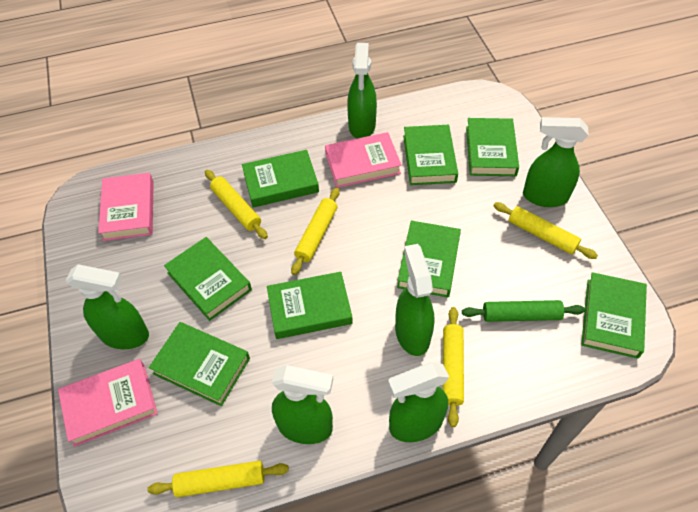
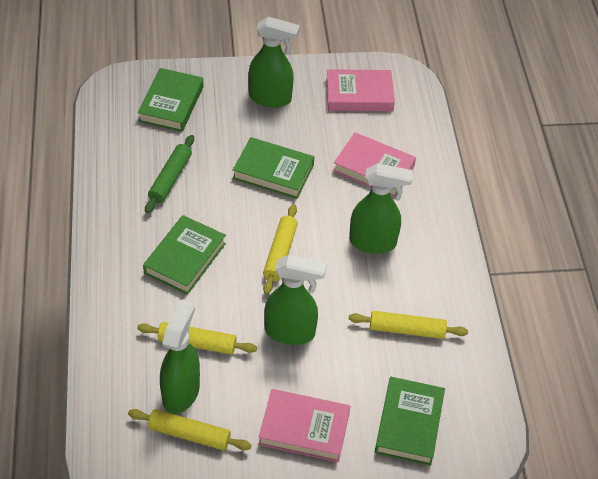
green book: [149,322,250,406] [164,237,252,321] [242,150,319,207] [267,272,353,339] [397,221,461,298] [403,125,458,185] [466,118,519,176] [581,272,647,359] = 8 -> [138,68,203,132] [143,215,226,295] [233,137,314,199] [375,377,445,466] = 4
green spray bottle: [66,264,149,349] [272,365,333,444] [347,43,377,138] [388,362,450,442] [395,244,434,356] [523,117,588,207] = 6 -> [160,299,200,414] [248,17,300,108] [265,255,326,345] [349,163,413,254] = 4
yellow rolling pin: [147,461,289,497] [205,170,268,239] [291,187,340,275] [443,307,464,427] [493,202,598,259] = 5 -> [128,409,251,450] [137,322,257,354] [263,204,298,294] [349,311,468,339] = 4

